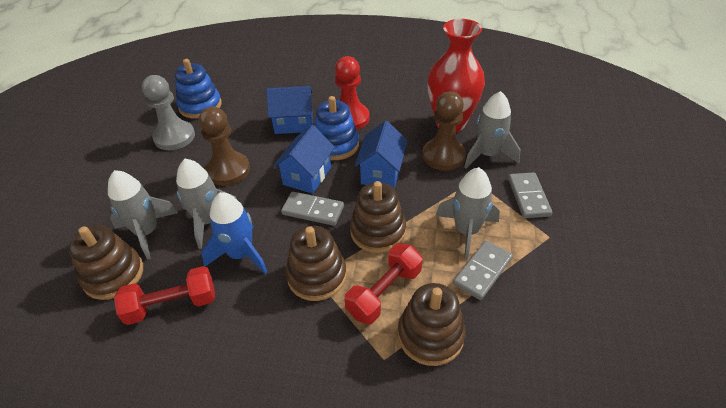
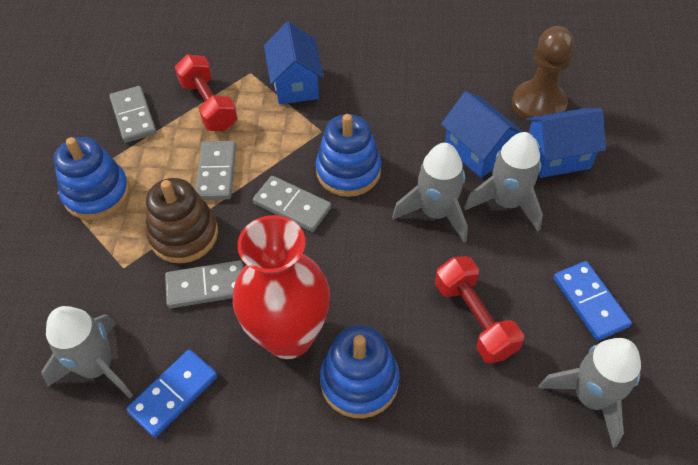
blue domino: none = 0 -> [126,349,218,438] [553,261,632,341] = 2
blue rocket: [201,192,268,274] = 1 -> none = 0
blue stacking toy: [175,59,222,119] [314,96,359,160] = 2 -> [54,137,130,220] [316,114,381,197] [320,325,399,418] = 3
brown pawn: [199,106,250,186] [422,91,466,171] = 2 -> [512,26,574,123] = 1
brown stacking toy: [69,226,143,300] [286,226,347,301] [350,181,406,253] [398,283,466,366] = 4 -> [146,178,218,263] = 1
grey domino: [281,192,344,226] [453,240,513,300] [508,172,552,218] = 3 -> [110,86,156,143] [165,260,243,308] [195,141,236,200] [253,176,331,232] = 4
grey pawn: [142,75,195,150] = 1 -> none = 0
red pawn: [335,56,370,130] = 1 -> none = 0

